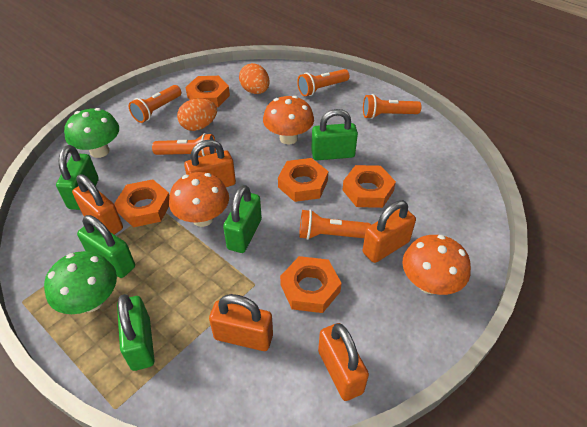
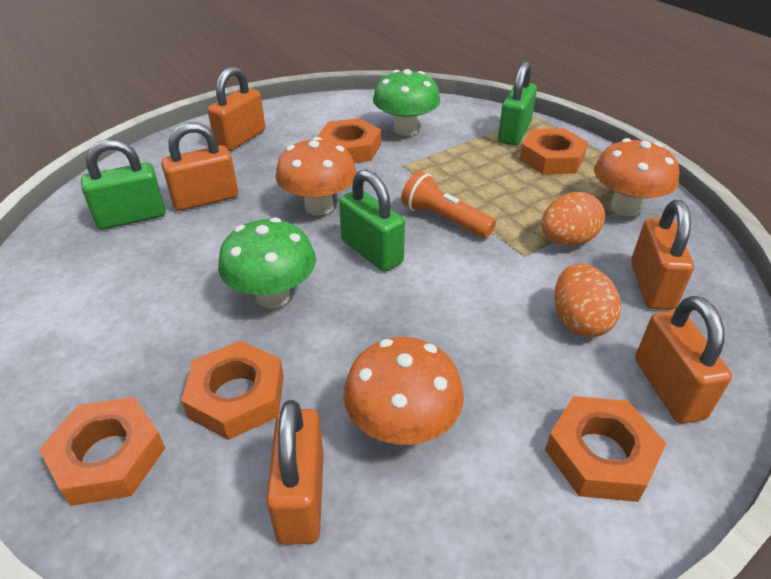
green padlock: [56,145,99,210] [77,215,135,278] [117,294,155,371] [223,185,262,253] [311,109,358,160] = 5 -> [81,139,166,230] [339,169,405,272] [498,61,537,146] = 3
orange flashlight: [129,85,181,123] [152,133,216,157] [297,69,350,96] [299,209,371,240] [363,94,422,119] = 5 -> [401,171,496,238] = 1

